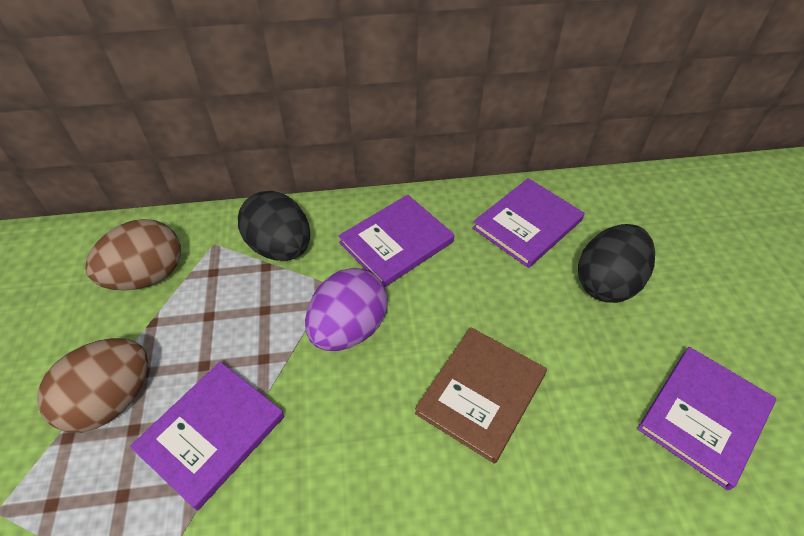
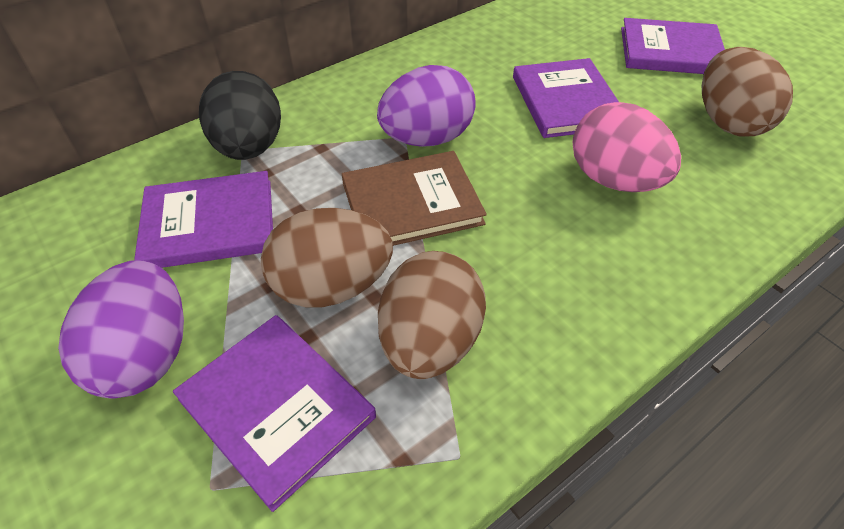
black egg: [238,191,310,261] [578,224,655,303] = 2 -> [199,71,281,160] = 1
brown egg: [37,338,148,433] [85,219,181,291] = 2 -> [261,208,393,307] [378,251,486,379] [702,47,793,137] = 3
pink egg: none = 0 -> [573,102,681,192] = 1
purple egg: [305,268,388,351] = 1 -> [58,260,184,398] [377,65,476,147] = 2

